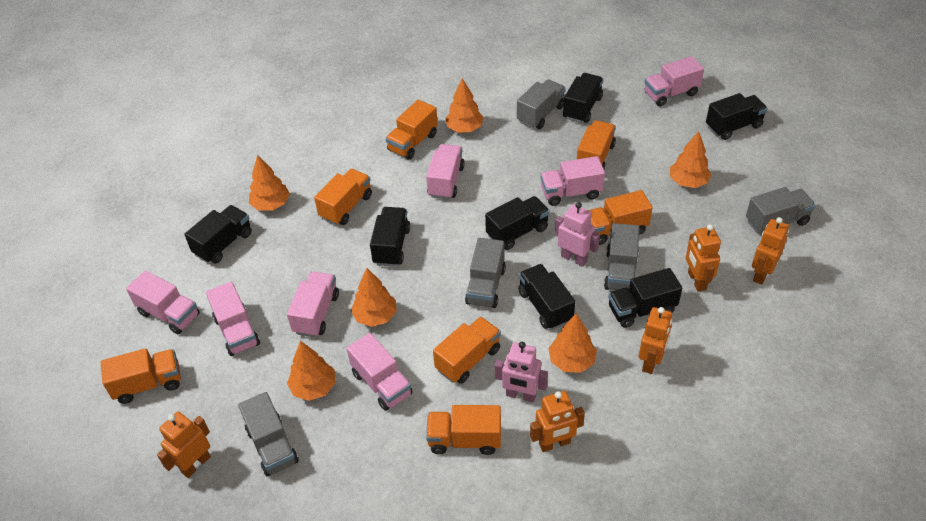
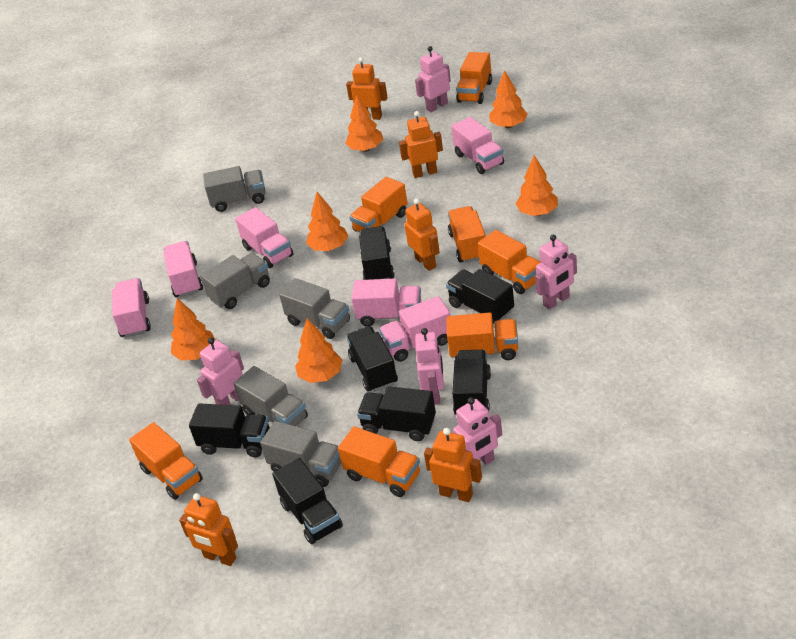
pink robot: [495,342,548,403] [555,202,600,267] = 2 -> [197,338,244,405] [415,46,451,112] [415,328,444,405] [453,397,502,465] [535,235,577,310] = 5
pink truck: [126,271,200,334] [206,282,260,356] [287,271,339,337] [347,333,413,411] [426,144,465,199] [540,156,605,206] [644,56,704,107] = 7 -> [112,278,151,338] [163,241,203,297] [235,207,293,268] [351,278,422,327] [379,296,450,362] [451,117,504,174] = 6

